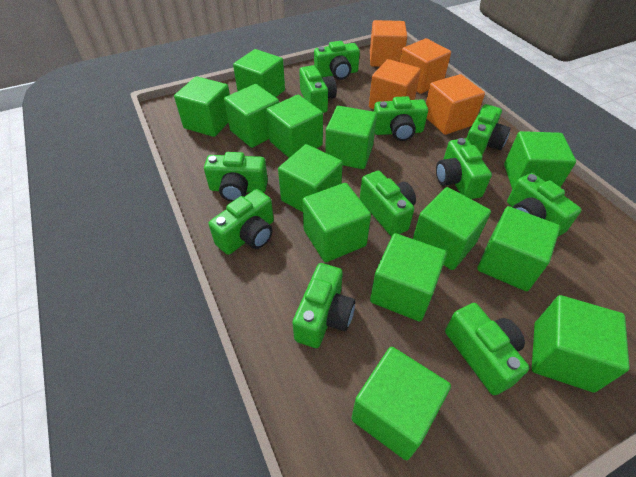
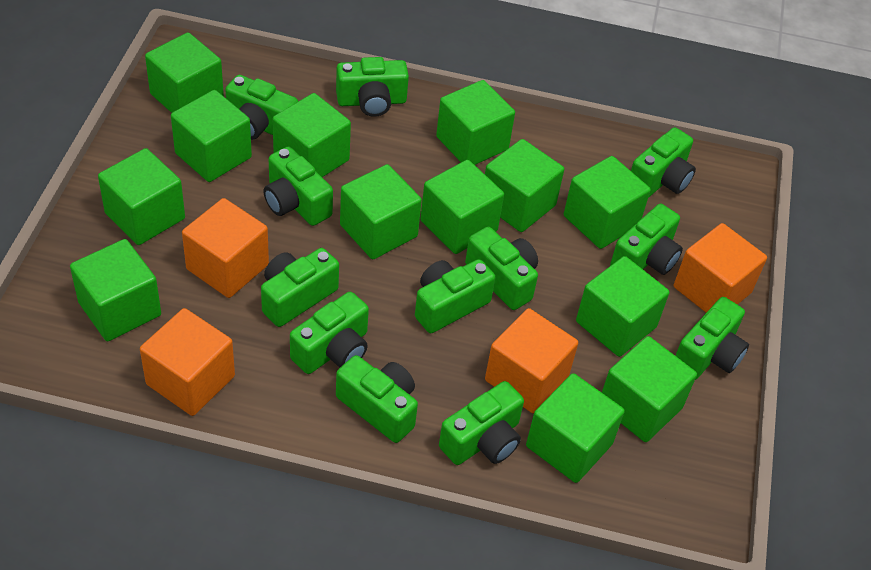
green camera: [204,152,268,202] [209,189,274,255] [293,263,355,348] [299,65,337,113] [314,41,360,80] [360,171,416,236] [374,96,428,141] [436,138,492,199] [445,303,529,395] [466,104,511,155] [507,173,581,237] = 11 -> [225,75,298,140] [261,248,339,327] [263,146,333,226] [290,292,369,374] [336,57,409,117] [336,355,418,443] [415,259,496,333] [439,381,524,465] [465,227,538,310] [610,204,683,275] [631,127,696,198] [675,297,749,380] = 12

